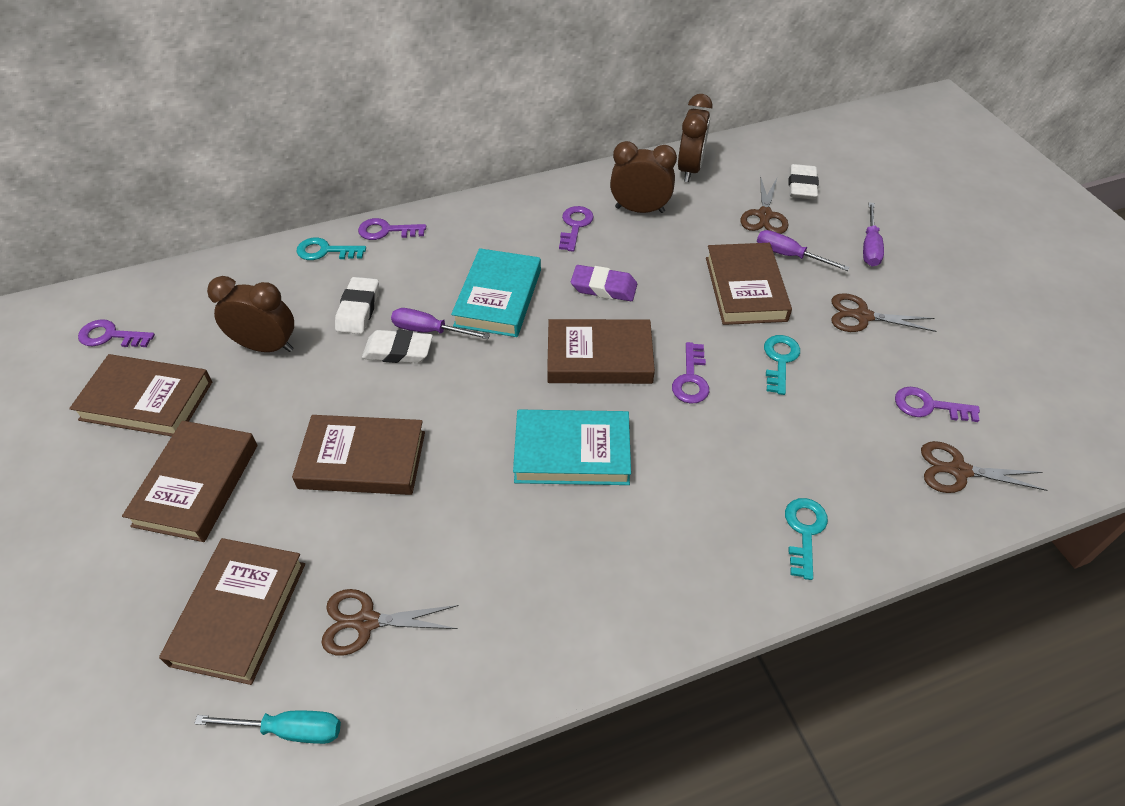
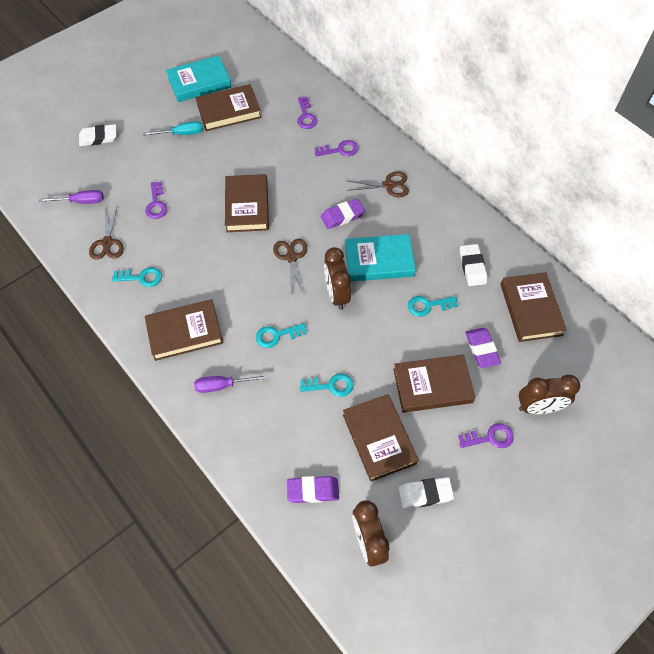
brown scissors: [321,589,459,656] [741,176,789,234] [832,293,936,332] [921,441,1047,493] = 4 -> [89,207,124,260] [273,239,307,294] [346,172,409,197] = 3
purple eraser: [571,265,637,301] = 1 -> [287,476,339,503] [321,199,365,229] [465,328,501,368] = 3
purple key: [78,319,155,347] [358,218,426,240] [559,206,594,252] [672,342,709,404] [895,387,980,422] = 5 -> [145,182,167,219] [297,97,318,129] [314,140,358,157] [458,423,514,448] = 4
purple screwdriver: [391,308,490,339] [757,230,850,271] [863,202,884,267] = 3 -> [39,190,104,204] [194,375,268,393] = 2
turquoise key: [297,238,366,260] [764,335,800,395] [785,498,828,580] = 3 -> [112,267,162,287] [256,323,307,348] [300,374,353,397] [408,296,458,317] = 4

